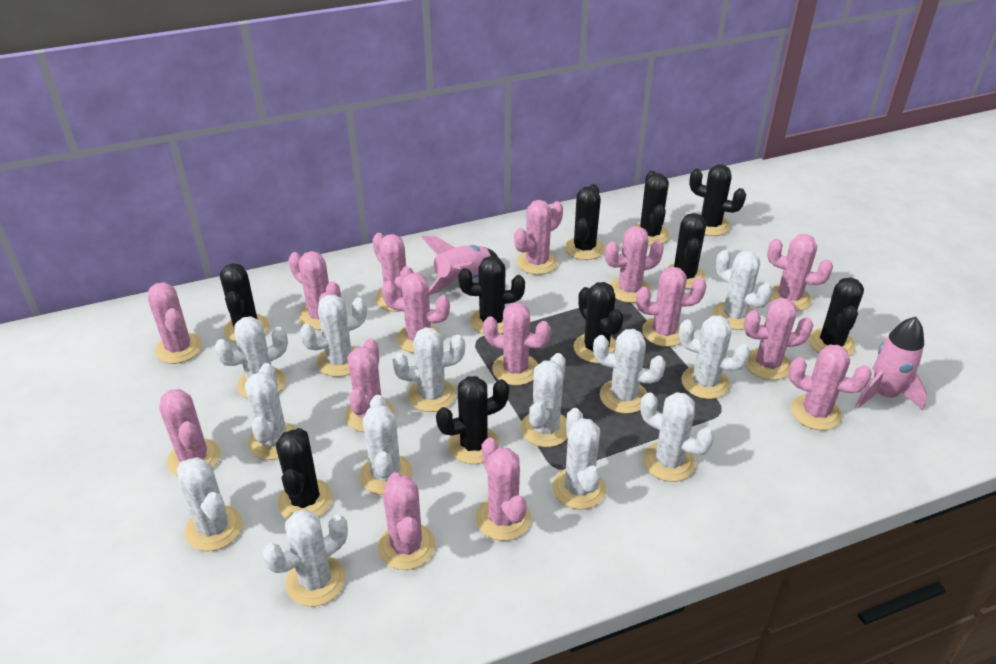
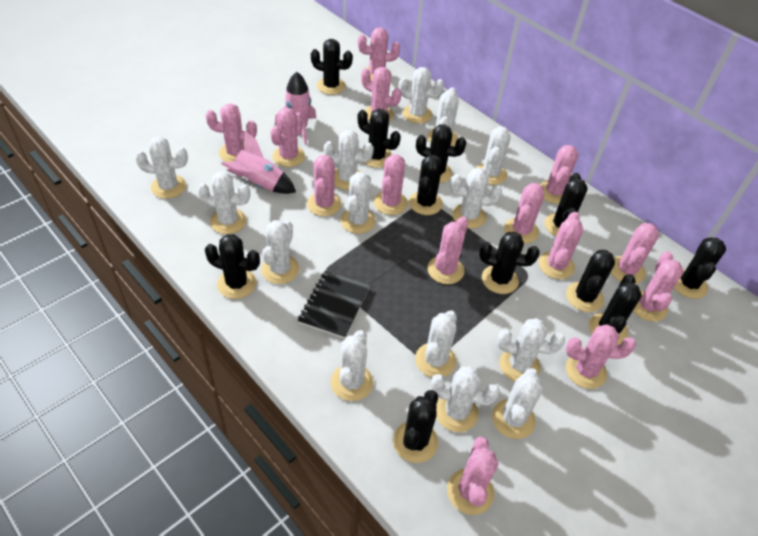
black cactus: [220,263,269,342] [276,428,333,519] [436,376,509,464] [458,256,525,334] [565,184,605,260] [574,282,624,363] [635,171,670,246] [667,213,706,289] [689,164,746,236] [808,277,864,356] = 10 -> [205,234,260,299] [311,39,353,95] [358,109,401,168] [393,390,438,463] [409,155,443,215] [416,124,466,183] [479,232,540,294] [545,173,588,236] [566,250,615,312] [589,274,642,345] [674,237,726,299] = 11
black notebook: none = 0 -> [298,271,370,339] = 1
pink cactus: [148,282,202,364] [159,389,221,476] [288,251,341,330] [345,338,395,432] [372,233,414,312] [378,472,435,570] [382,273,450,353] [476,438,531,541] [483,303,551,385] [514,200,563,275] [605,226,664,303] [636,267,706,347] [744,298,814,380] [767,234,833,311] [789,345,872,430] = 15 -> [206,104,257,162] [270,108,305,167] [307,155,342,216] [358,27,400,81] [361,67,402,122] [374,154,408,215] [427,217,468,284] [447,437,498,515] [504,183,545,244] [538,212,583,279] [540,145,578,204] [566,324,636,389] [611,223,659,284] [633,251,683,322] = 14
white cactus: [176,457,243,551] [214,316,288,399] [245,363,297,460] [262,509,348,607] [300,295,367,377] [359,395,413,495] [393,327,465,412] [521,353,567,447] [552,408,606,509] [593,329,666,414] [640,392,715,482] [678,315,750,399] [713,250,772,330] = 13 -> [135,136,188,199] [197,171,250,234] [261,220,299,284] [324,130,374,190] [330,330,373,401] [340,172,376,234] [399,67,444,124] [415,310,457,377] [427,88,459,146] [431,366,500,432] [450,168,502,229] [476,126,511,185] [492,368,543,439] [497,318,565,381] = 14

